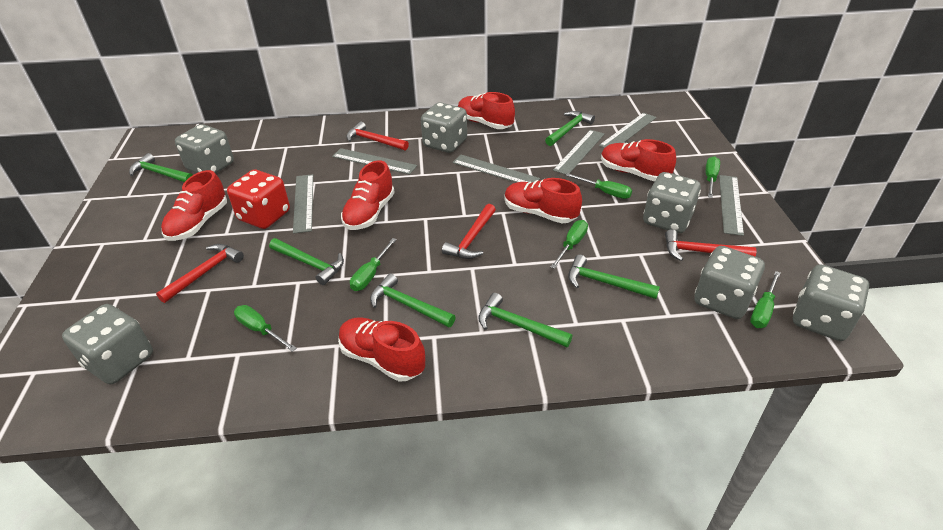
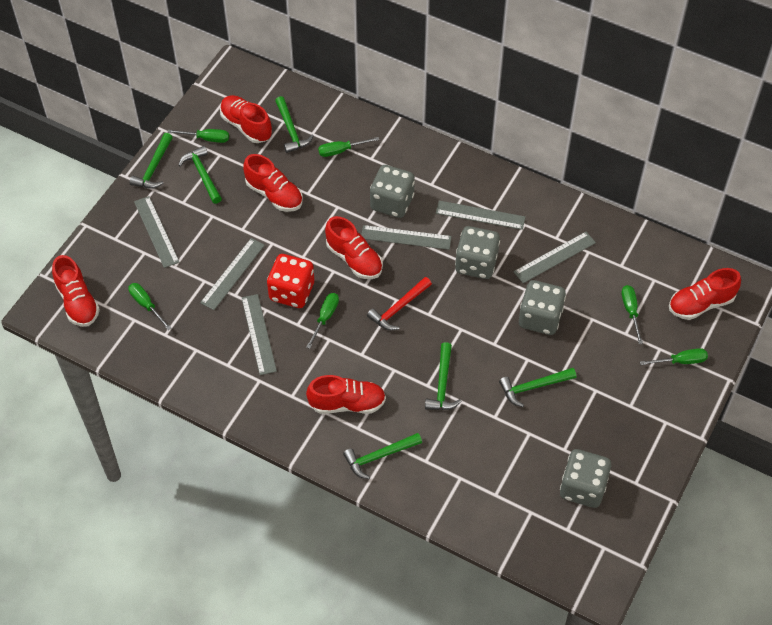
grey dice: [62,304,153,384] [175,124,234,174] [421,102,467,153] [643,172,701,233] [695,246,765,319] [793,264,869,341] = 6 -> [370,165,415,218] [455,226,500,279] [519,280,566,335] [560,449,611,508] = 4
red hammer: [156,244,244,303] [346,121,409,151] [442,204,496,259] [665,229,757,261] = 4 -> [367,277,432,330] = 1

